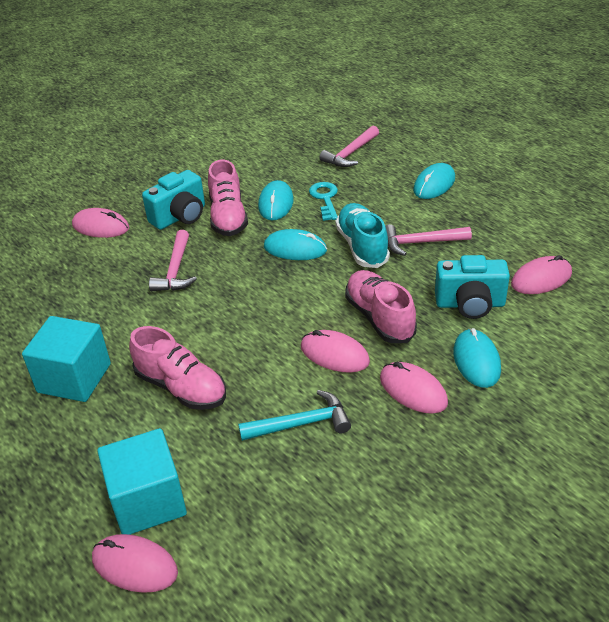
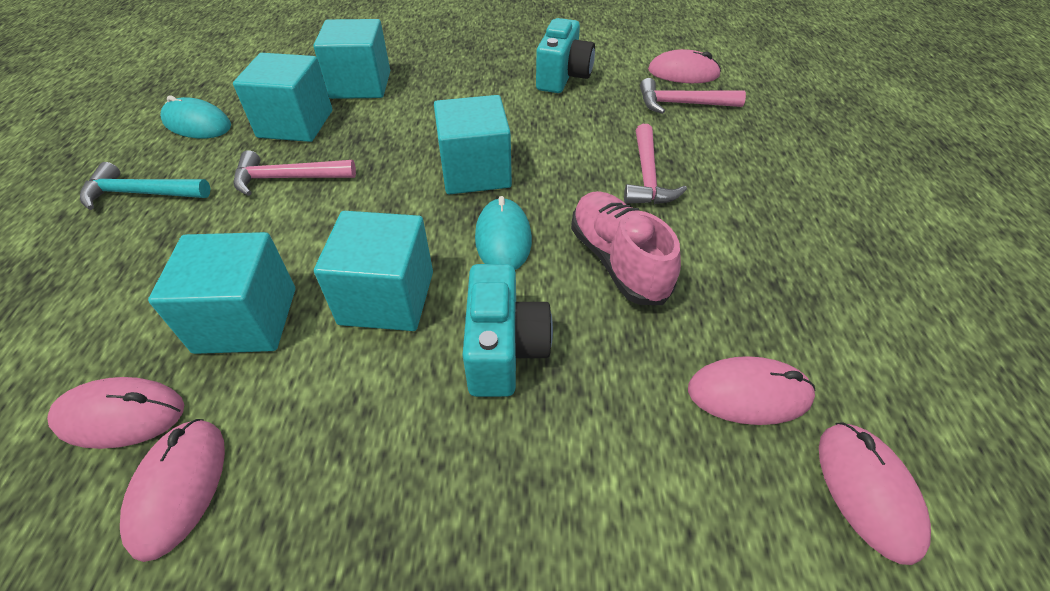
pink shoe: [129,326,226,410] [208,160,248,236] [345,270,417,343] = 3 -> [571,191,681,305] = 1
turquoise cube: [22,316,111,402] [97,428,187,535] = 2 -> [148,232,295,354] [233,53,332,142] [313,19,390,99] [314,211,433,331] [434,95,512,194] = 5
turquoise key: [309,182,338,221] = 1 -> none = 0
turquoise mouse: [258,180,294,220] [264,229,327,260] [413,163,455,199] [453,328,501,388] = 4 -> [160,96,231,138] [475,196,532,270] = 2
turquoise shoe: [336,203,390,268] = 1 -> none = 0

